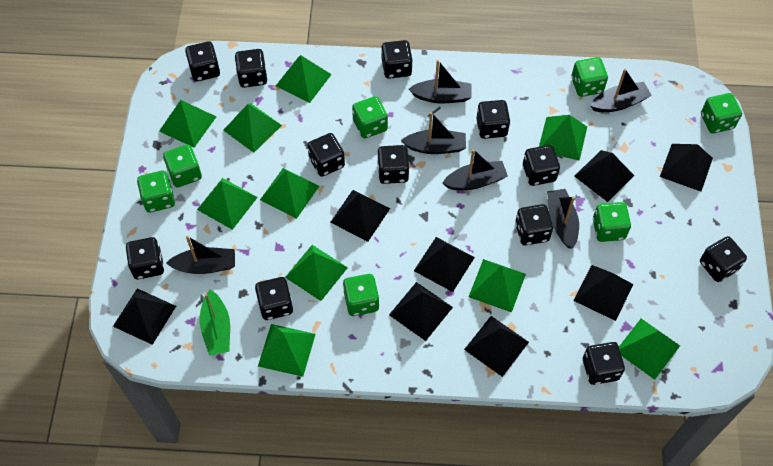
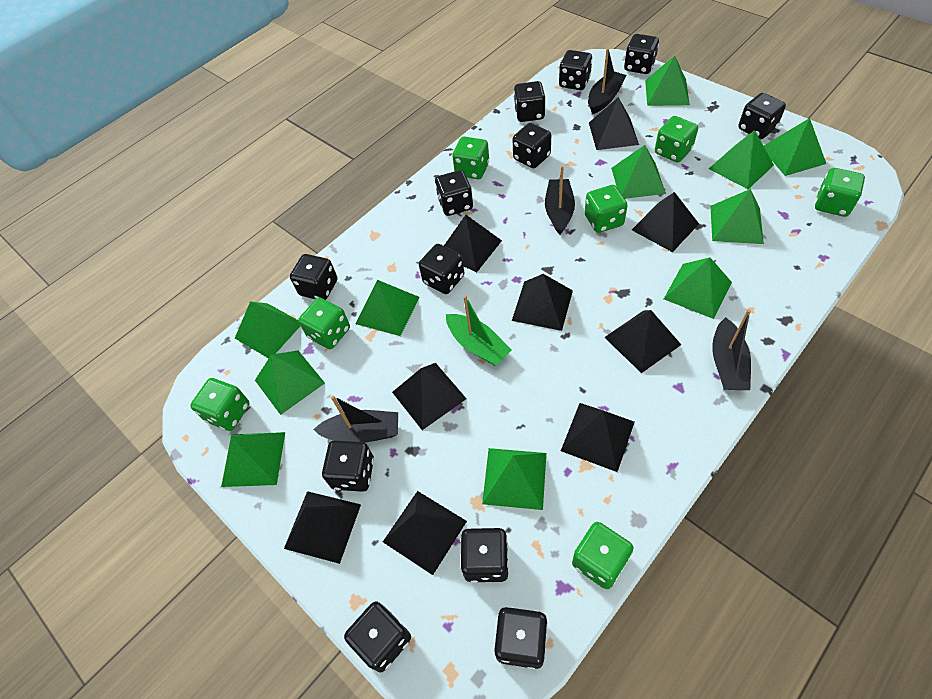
black boat: [166,236,235,274] [401,112,466,154] [409,60,471,103] [442,149,508,190] [547,189,579,249] [590,69,652,112] = 6 -> [313,396,398,443] [545,165,575,234] [588,48,626,114] [712,309,751,390] = 4
black pyramid: [113,288,176,345] [330,190,390,242] [389,282,453,341] [414,237,475,292] [464,316,529,377] [574,150,635,202] [574,265,633,321] [660,144,713,191] = 8 -> [284,491,361,564] [383,491,467,575] [392,363,467,430] [444,215,502,272] [512,274,573,331] [561,403,635,472] [589,97,639,150] [604,310,681,373] [632,192,699,252] = 9
green pyramid: [159,100,216,148] [197,178,258,230] [223,104,282,153] [258,324,316,377] [260,168,319,219] [276,55,332,103] [285,245,348,301] [469,259,526,313] [539,115,587,161] [619,319,680,380] = 10 -> [221,432,285,487] [235,301,300,358] [255,351,325,415] [356,280,420,336] [482,448,546,510] [611,145,666,199] [645,55,690,106] [664,257,732,319] [709,130,774,189] [710,189,764,244] [764,118,826,176] = 11

